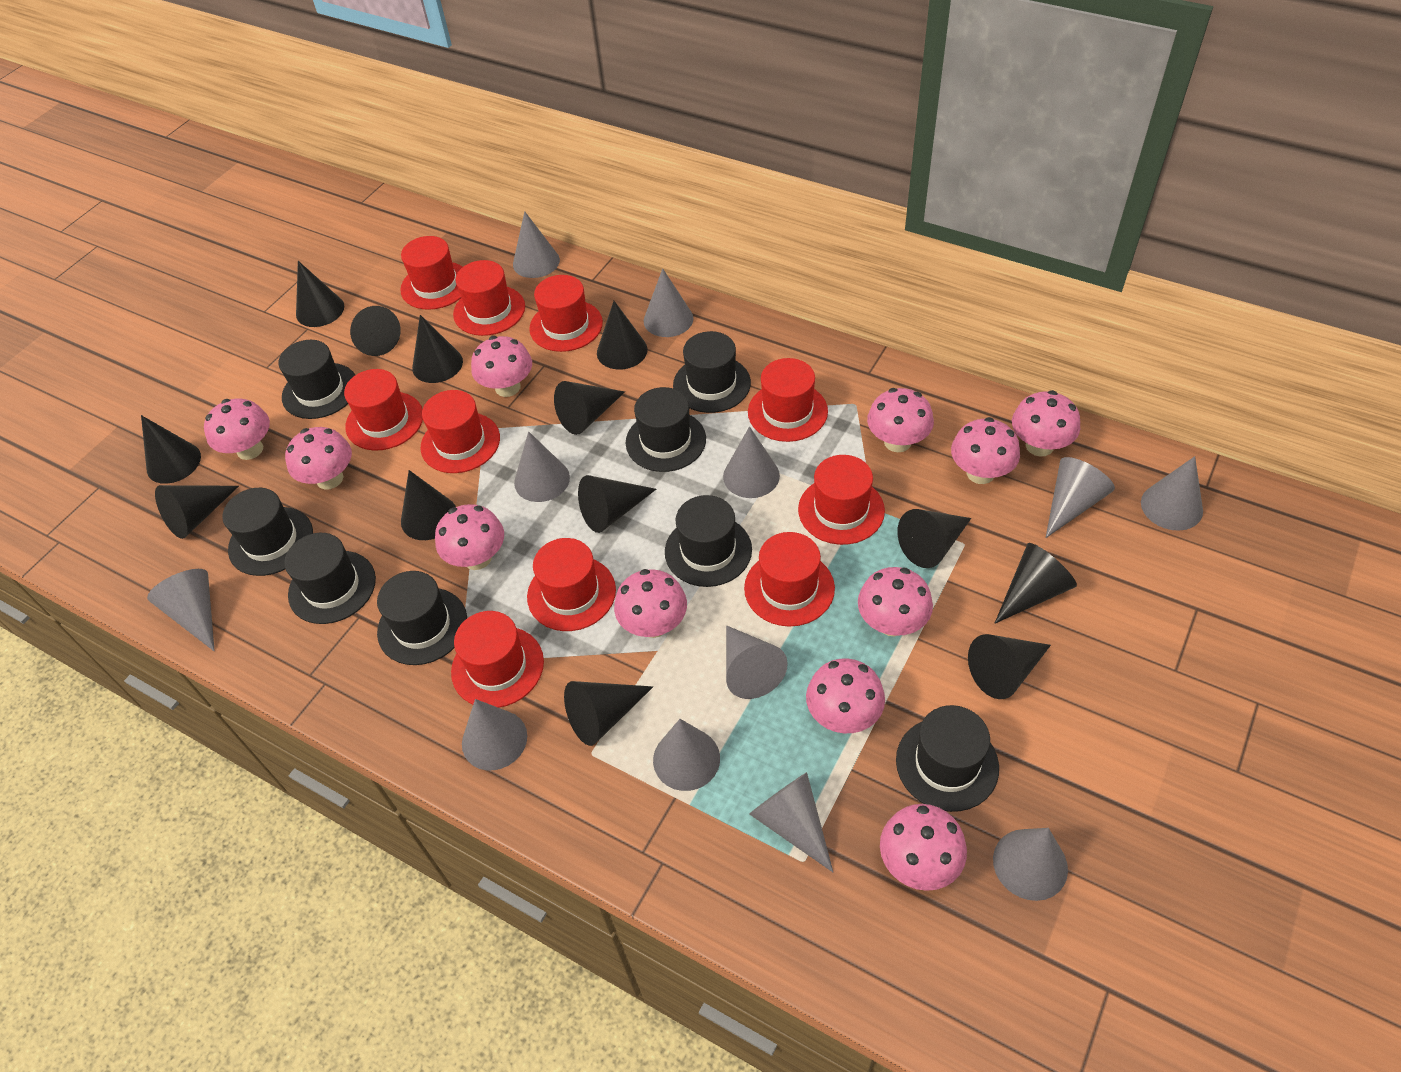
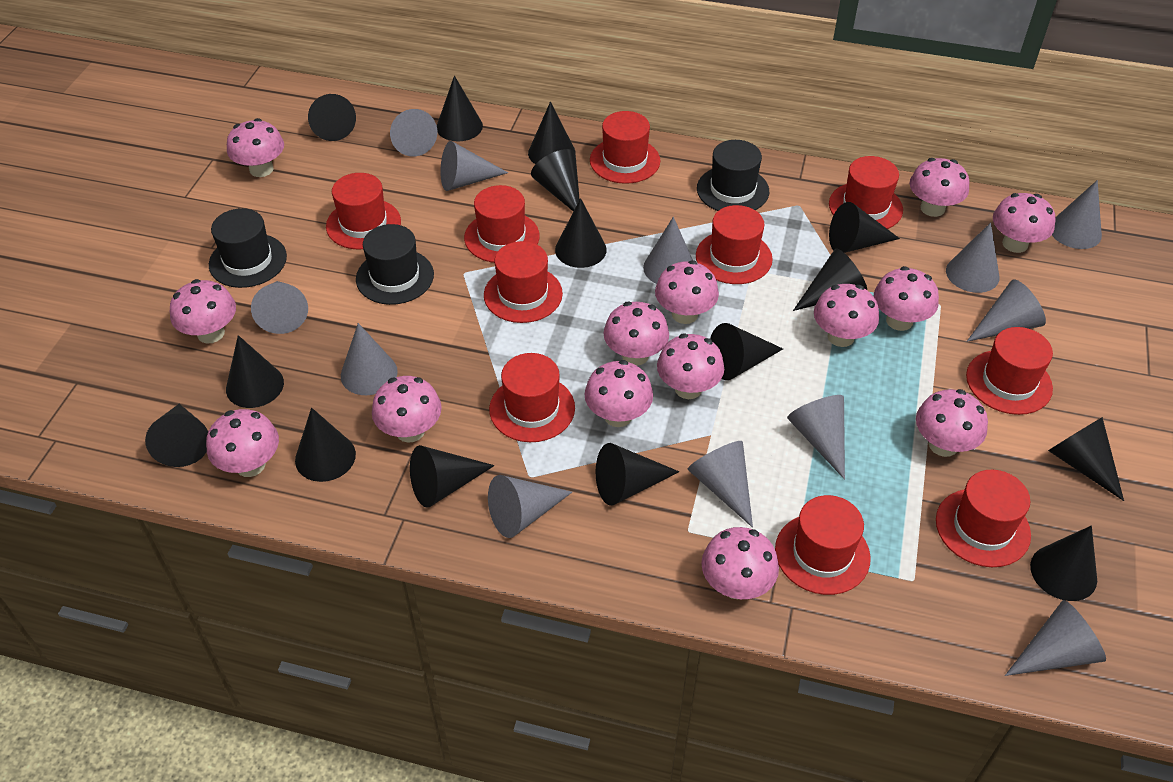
black cone: [141,415,201,484] [155,485,239,539] [296,261,344,327] [350,306,401,356] [401,470,456,540] [412,315,463,383] [554,381,625,435] [564,681,653,746] [578,475,656,533] [597,301,648,370] [897,509,971,568] [968,634,1051,699] [995,543,1077,624] = 13 -> [145,404,208,467] [226,335,284,408] [295,408,356,482] [308,94,356,141] [410,445,495,508] [437,75,483,141] [528,102,576,164] [531,149,580,212] [555,198,607,268] [595,443,679,506] [710,323,783,380] [793,248,867,311] [829,202,900,253] [1030,526,1097,601] [1048,417,1124,501] = 15
black hat: [222,488,313,576] [278,340,355,419] [284,533,376,624] [377,571,467,665] [626,387,706,472] [665,495,752,587] [673,331,751,413] [896,705,999,812] = 8 -> [209,208,287,288] [356,224,434,305] [697,140,769,211] = 3
pink mushroom: [204,398,270,460] [285,427,352,489] [435,504,504,570] [471,336,532,397] [614,569,687,638] [806,658,885,733] [858,567,933,636] [867,388,934,452] [880,804,967,891] [951,417,1020,484] [1012,390,1080,457] = 11 -> [170,279,236,343] [206,409,279,477] [227,118,284,177] [372,376,442,443] [585,360,653,427] [603,301,669,366] [655,260,719,324] [657,334,724,399] [701,527,779,599] [814,284,879,347] [874,266,939,331] [910,158,969,217] [916,389,988,457] [993,193,1055,253] = 14

